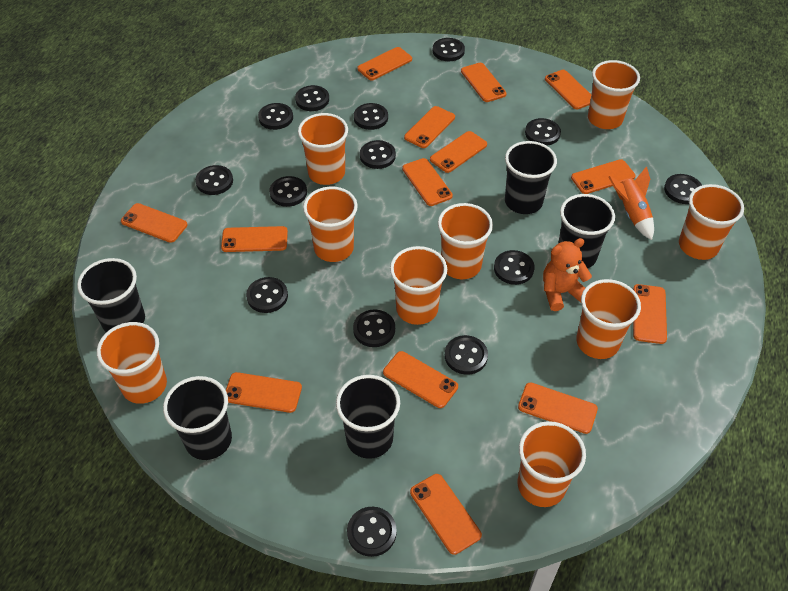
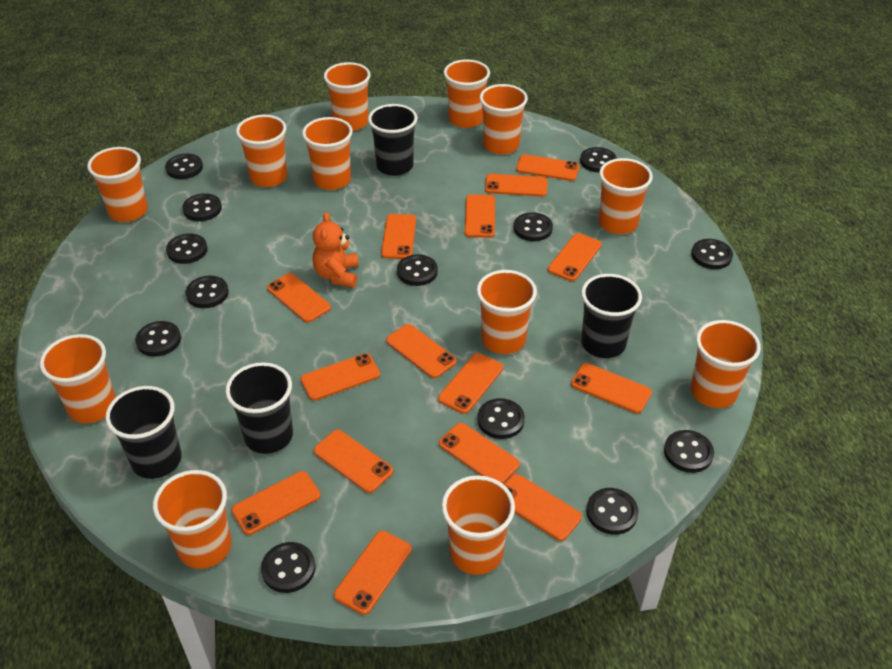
black button: [195,165,233,195] [246,277,288,313] [258,103,293,130] [269,176,307,207] [295,85,329,111] [347,507,397,557] [353,309,395,347] [354,103,388,130] [360,140,396,169] [433,38,465,61] [445,335,488,375] [494,250,534,285] [525,118,561,146] [664,174,702,204] = 14 -> [135,321,181,357] [165,153,203,179] [166,234,207,264] [182,193,222,221] [186,276,229,308] [261,542,316,593] [397,254,438,286] [477,398,525,439] [514,212,553,241] [580,147,617,172] [586,488,639,535] [664,430,714,473] [691,239,733,269] = 13
black cup: [77,258,145,332] [163,376,232,460] [336,375,400,459] [505,141,557,214] [558,194,615,268] = 5 -> [105,386,182,479] [225,362,293,454] [368,104,417,176] [581,274,642,358] = 4
orange cup: [97,322,167,404] [298,113,348,185] [303,186,358,262] [390,246,447,325] [438,203,493,279] [518,421,586,507] [576,279,641,359] [588,60,640,129] [679,184,744,260] = 9 -> [39,334,116,423] [87,147,148,222] [153,470,232,569] [236,115,287,187] [302,117,353,190] [324,62,370,131] [442,475,515,575] [444,59,490,128] [477,270,537,354] [480,84,528,154] [599,158,653,234] [691,320,761,408] = 12
orange phone: [121,203,187,243] [221,226,288,252] [226,372,302,413] [357,47,412,80] [383,351,458,408] [402,158,453,206] [404,106,455,148] [410,474,482,555] [430,131,487,173] [461,63,507,102] [518,382,598,434] [545,70,591,109] [571,159,636,194] [633,284,667,344] = 14 -> [231,471,321,535] [267,273,331,323] [300,353,380,401] [314,430,393,493] [334,531,412,615] [381,214,416,259] [386,324,457,378] [438,353,503,414] [439,423,520,484] [465,195,495,238] [485,174,548,197] [503,474,582,541] [516,154,579,181] [548,233,602,281] [571,363,652,414] = 15
orange rocket: [608,166,654,240] = 1 -> none = 0

